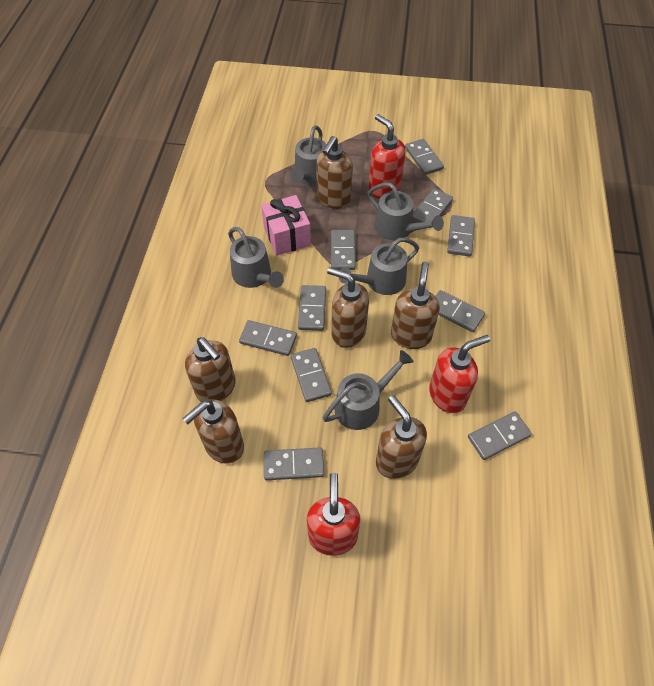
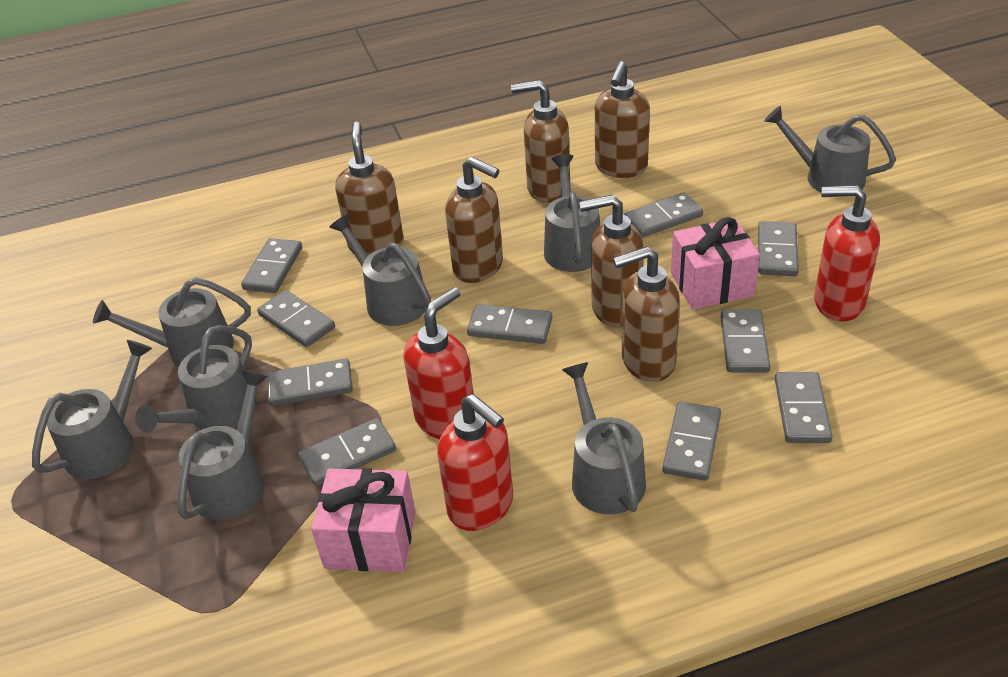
grey watering can: [228,227,284,288] [290,125,326,185] [323,350,413,430] [339,238,419,295] [368,182,444,241] = 5 -> [32,340,153,479] [93,277,251,366] [135,325,257,433] [178,371,268,521] [329,214,431,326] [544,154,600,272] [562,362,646,514] [764,106,896,192] = 8
pink gift: [261,195,311,256] = 1 -> [311,468,416,572] [671,217,760,310] = 2

